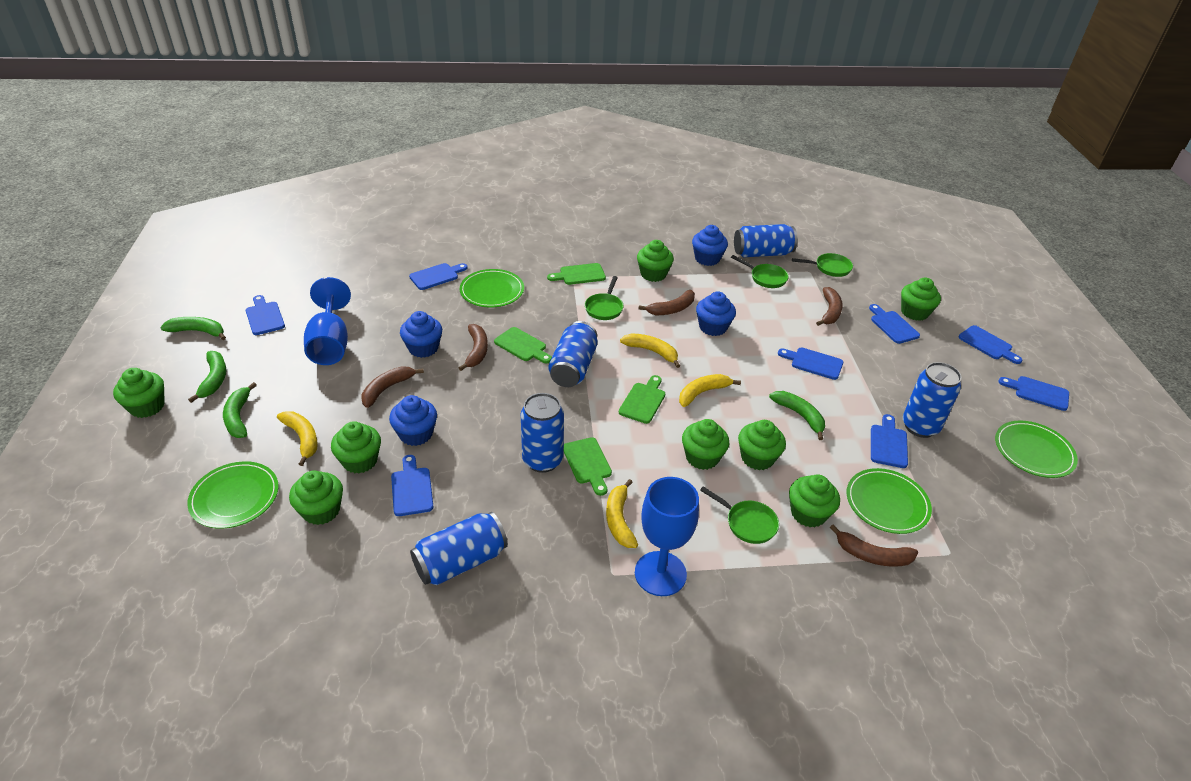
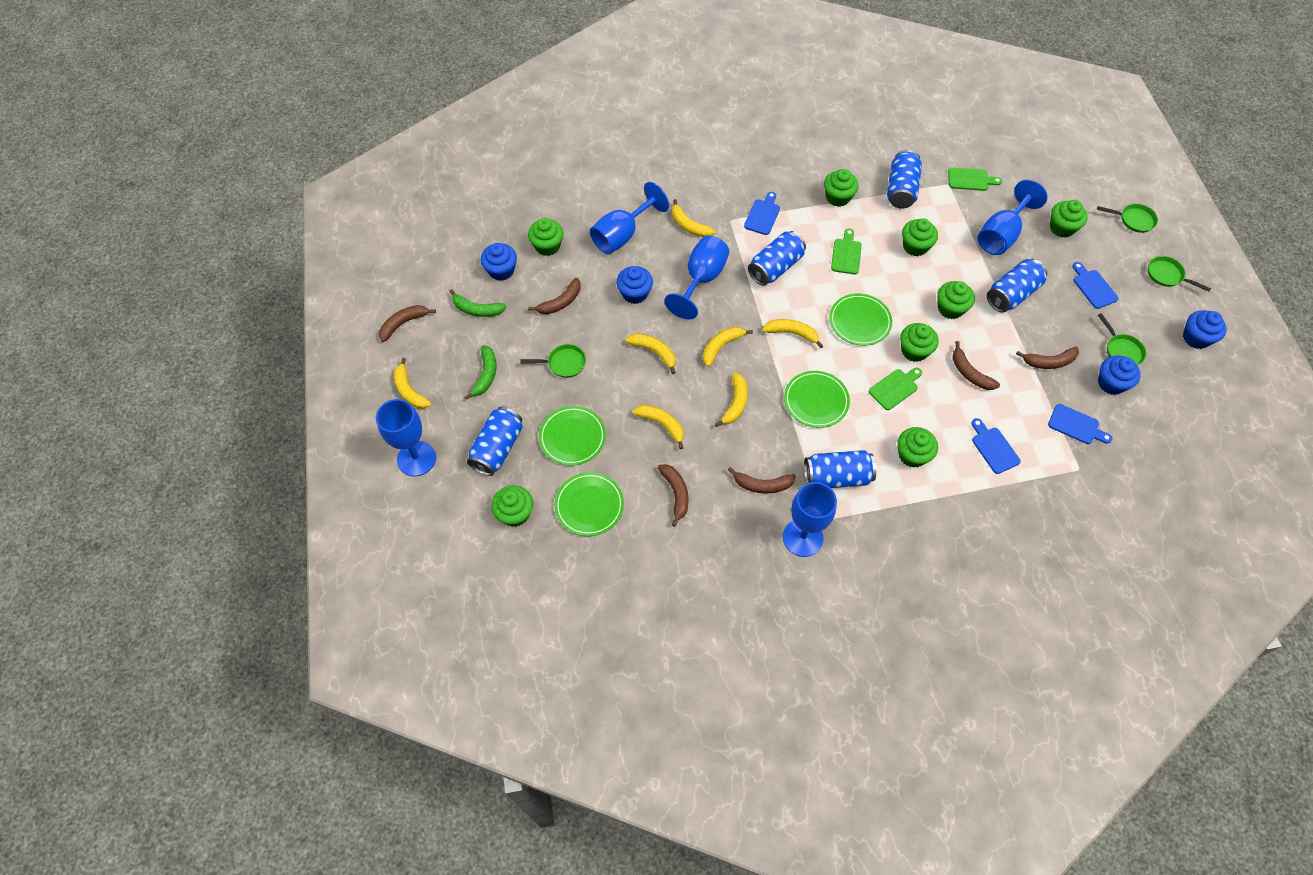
blue cutting board: [246,295,285,335] [391,455,434,516] [409,263,468,290] [778,348,843,380] [869,304,920,344] [871,414,908,468] [959,325,1023,364] [998,376,1069,411] = 8 -> [744,192,780,235] [971,418,1021,474] [1048,404,1112,444] [1072,262,1119,309] = 4
blue goblet: [304,277,351,365] [635,477,699,596] = 2 -> [376,399,436,476] [590,182,669,254] [664,235,729,320] [783,482,837,557] [978,180,1048,255] = 5
brown banana: [361,366,424,408] [459,324,488,371] [638,290,695,315] [816,287,843,326] [830,524,918,567] = 5 -> [379,305,436,342] [528,278,581,314] [658,464,689,527] [728,467,796,493] [952,341,1000,390] [1016,347,1079,369] = 6
green banana: [160,317,226,340] [188,351,226,403] [223,382,257,438] [769,391,825,440] = 4 -> [449,289,507,317] [465,345,496,400] = 2
green cutting board: [494,327,552,363] [547,263,606,285] [564,437,612,496] [619,375,665,424] = 4 -> [831,229,862,274] [869,368,922,410] [948,167,1002,191] = 3
yellow banana: [277,411,318,466] [606,479,638,548] [620,333,680,368] [679,374,741,407] = 4 -> [394,358,431,408] [626,334,676,374] [632,405,683,449] [672,199,716,237] [703,327,753,367] [715,373,748,427] [762,319,823,348] = 7

